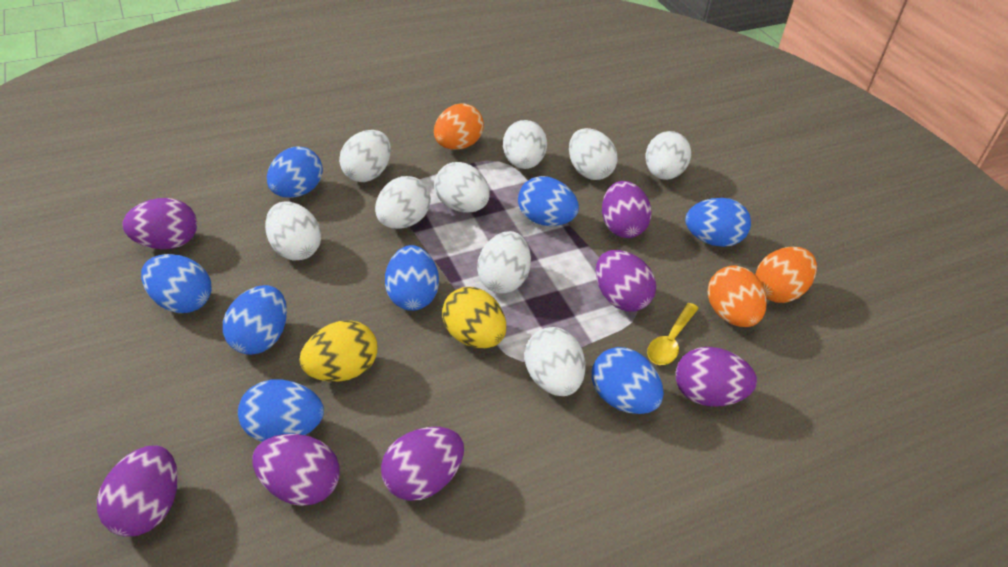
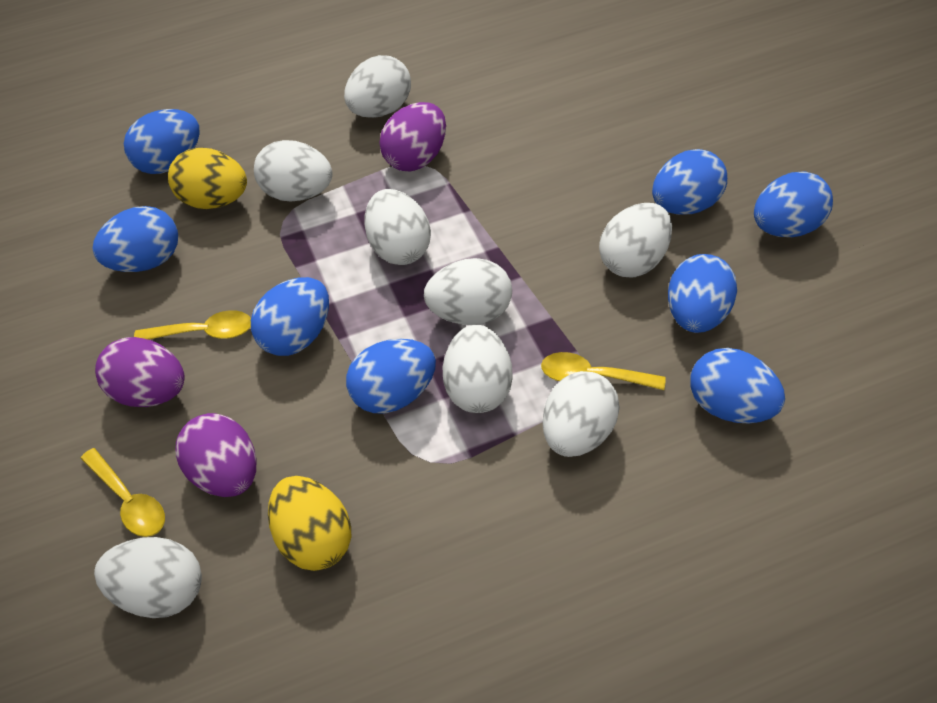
orange egg: [434,103,484,150] [707,266,767,327] [755,247,817,303] = 3 -> none = 0
purple egg: [97,445,178,537] [122,198,197,249] [252,434,340,506] [381,427,464,501] [596,250,656,312] [602,181,651,238] [676,347,757,407] = 7 -> [95,337,184,407] [175,413,256,497] [379,102,446,172] = 3
white egg: [265,201,321,261] [339,130,391,182] [375,176,431,229] [434,162,489,213] [477,231,531,294] [503,120,547,169] [525,327,585,396] [569,128,618,180] [646,131,691,180] = 9 -> [94,537,202,618] [254,140,333,202] [344,55,411,118] [365,189,431,265] [424,258,512,325] [443,325,512,413] [542,371,620,457] [599,203,672,277] = 8
yellow spoon: [647,303,699,365] = 1 -> [80,448,165,537] [134,310,251,340] [541,352,666,390] = 3

